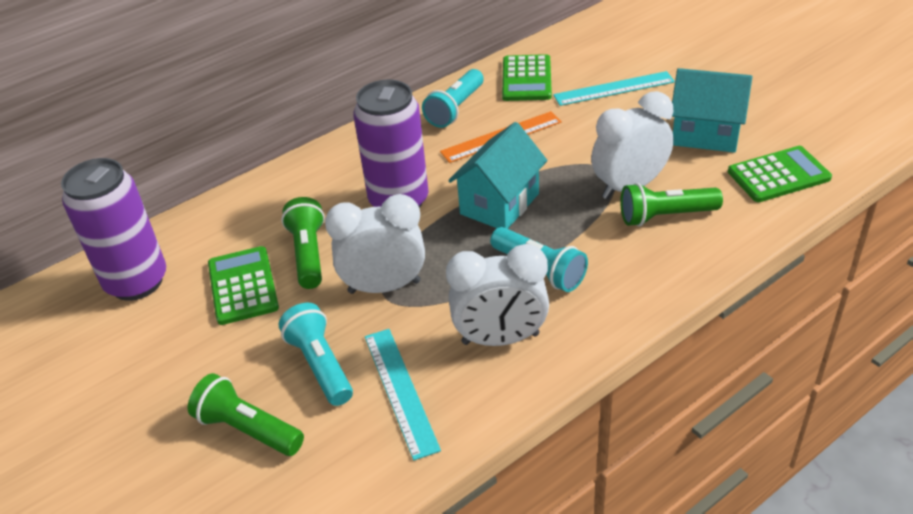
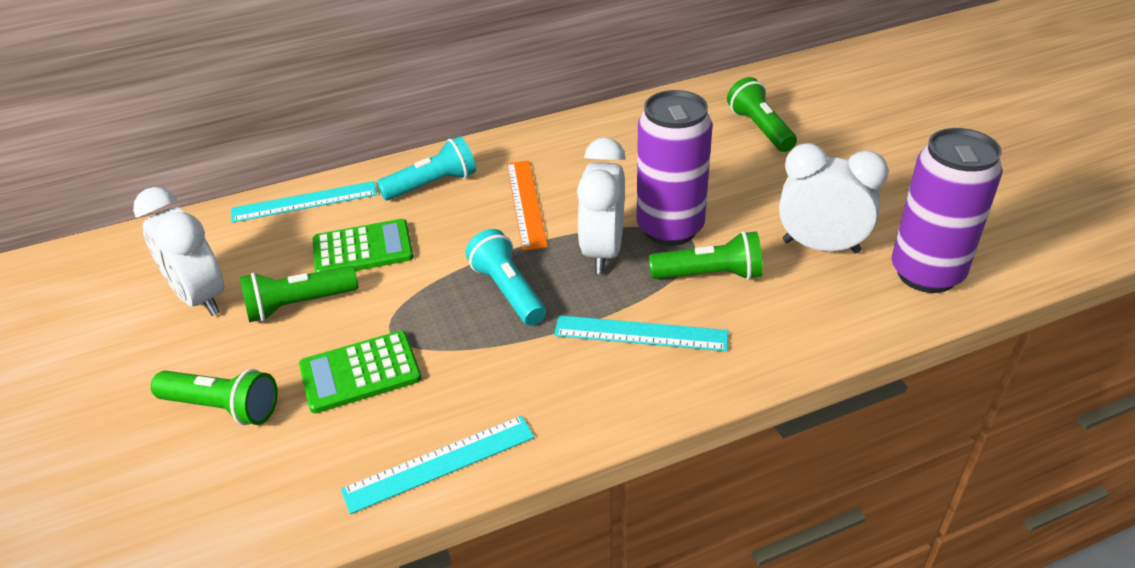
green calculator: [208,246,279,325] [502,54,552,101] [728,146,832,202] = 3 -> [299,330,422,413] [312,219,414,272] = 2
green flashlight: [188,373,304,456] [281,197,325,289] [620,183,723,226] = 3 -> [151,369,278,425] [239,266,358,322] [649,231,763,280] [727,77,797,152] = 4
turquoise flashlight: [279,303,353,406] [422,69,484,128] [490,227,588,292] = 3 -> [377,136,476,200] [466,229,546,326] = 2
turquoise house: [448,122,547,229] [672,68,753,153] = 2 -> none = 0
turquoise ruler: [365,329,441,460] [553,71,675,106] = 2 -> [231,181,377,223] [341,416,535,514] [554,315,728,351] = 3

